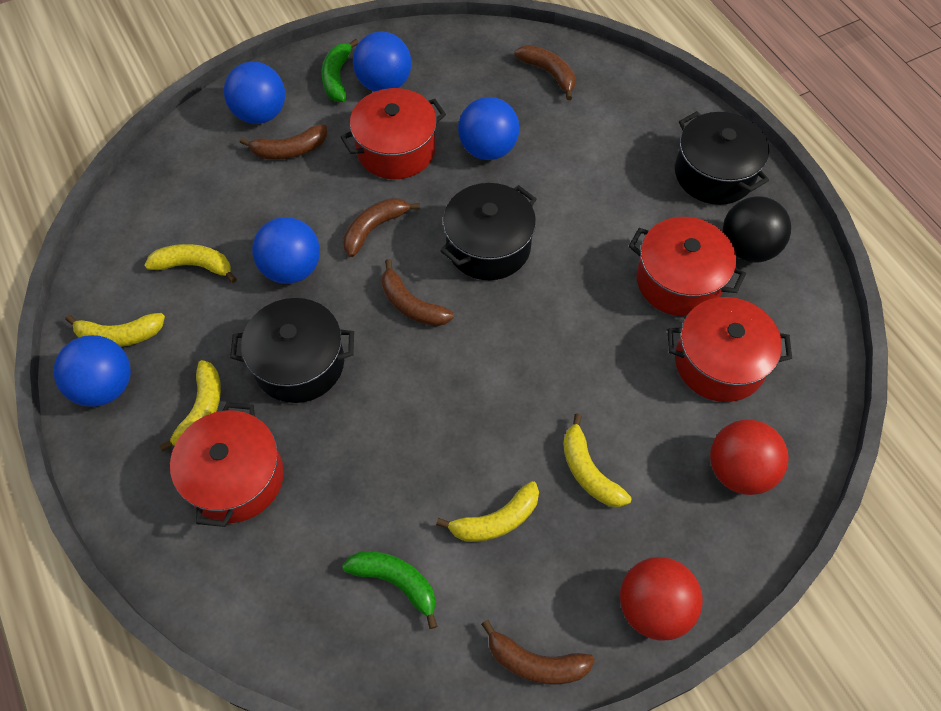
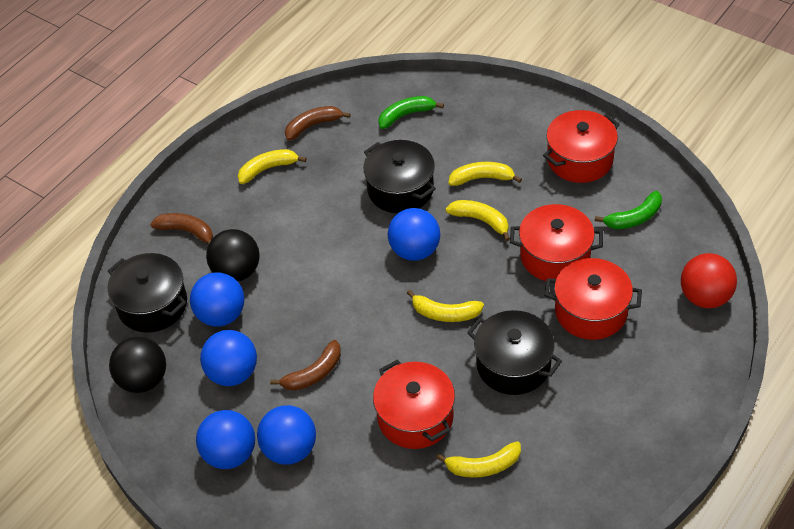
black ball: [723,196,791,262] = 1 -> [109,337,166,393] [206,229,260,281] = 2
brown banana: [240,124,327,160] [343,198,420,257] [381,259,454,326] [481,620,595,685] [514,45,575,100] = 5 -> [150,213,213,245] [270,340,341,391] [285,106,351,141] = 3
red ball: [620,557,703,641] [710,420,789,495] = 2 -> [681,253,737,308] = 1

